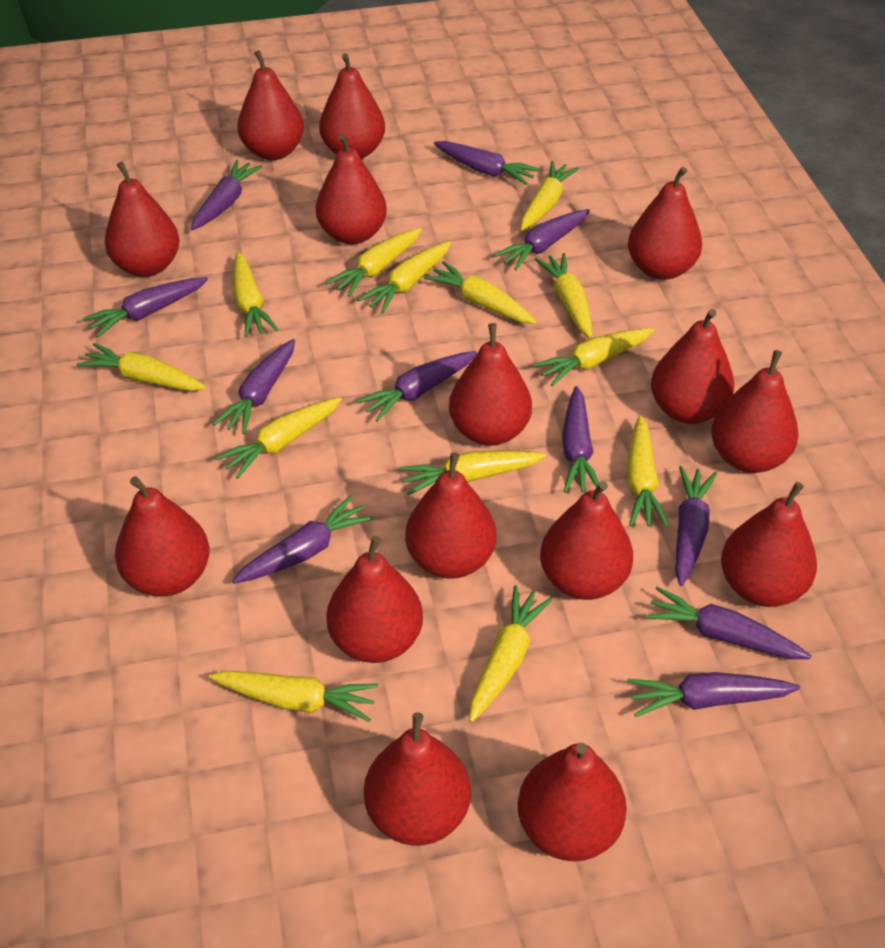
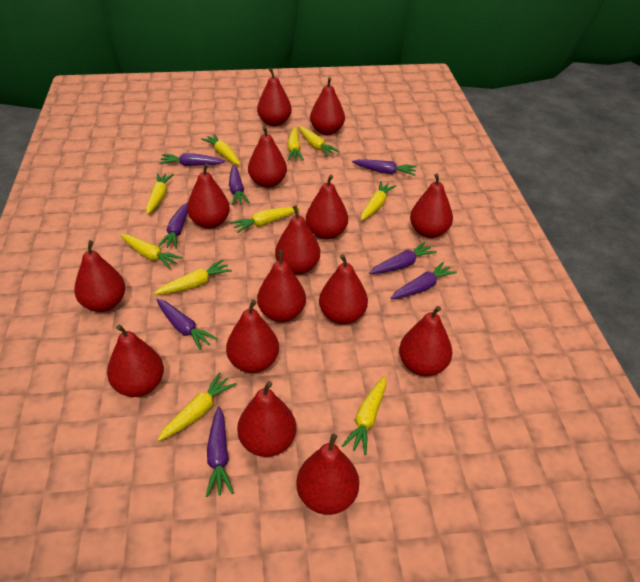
purple carrot: [83,277,208,337] [191,160,262,230] [213,339,295,435] [232,495,373,584] [356,351,477,422] [434,141,540,185] [493,209,590,270] [562,386,599,493] [627,672,800,717] [645,587,811,659] [675,466,717,586] = 11 -> [157,299,218,350] [158,202,188,249] [159,153,225,166] [206,407,234,497] [229,165,250,205] [352,159,417,176] [369,242,437,274] [391,262,457,299] = 8
yellow carrot: [77,343,206,391] [209,671,379,722] [216,397,342,479] [233,252,278,337] [326,228,422,297] [358,241,451,313] [399,450,546,496] [424,261,536,324] [469,585,553,722] [521,161,579,231] [533,328,655,386] [535,253,592,339] [626,415,669,527] = 13 -> [120,234,183,269] [146,173,174,215] [154,260,232,295] [157,372,237,441] [201,134,241,165] [230,207,299,233] [287,127,304,161] [298,126,340,157] [342,376,386,455] [361,181,396,221] = 10

